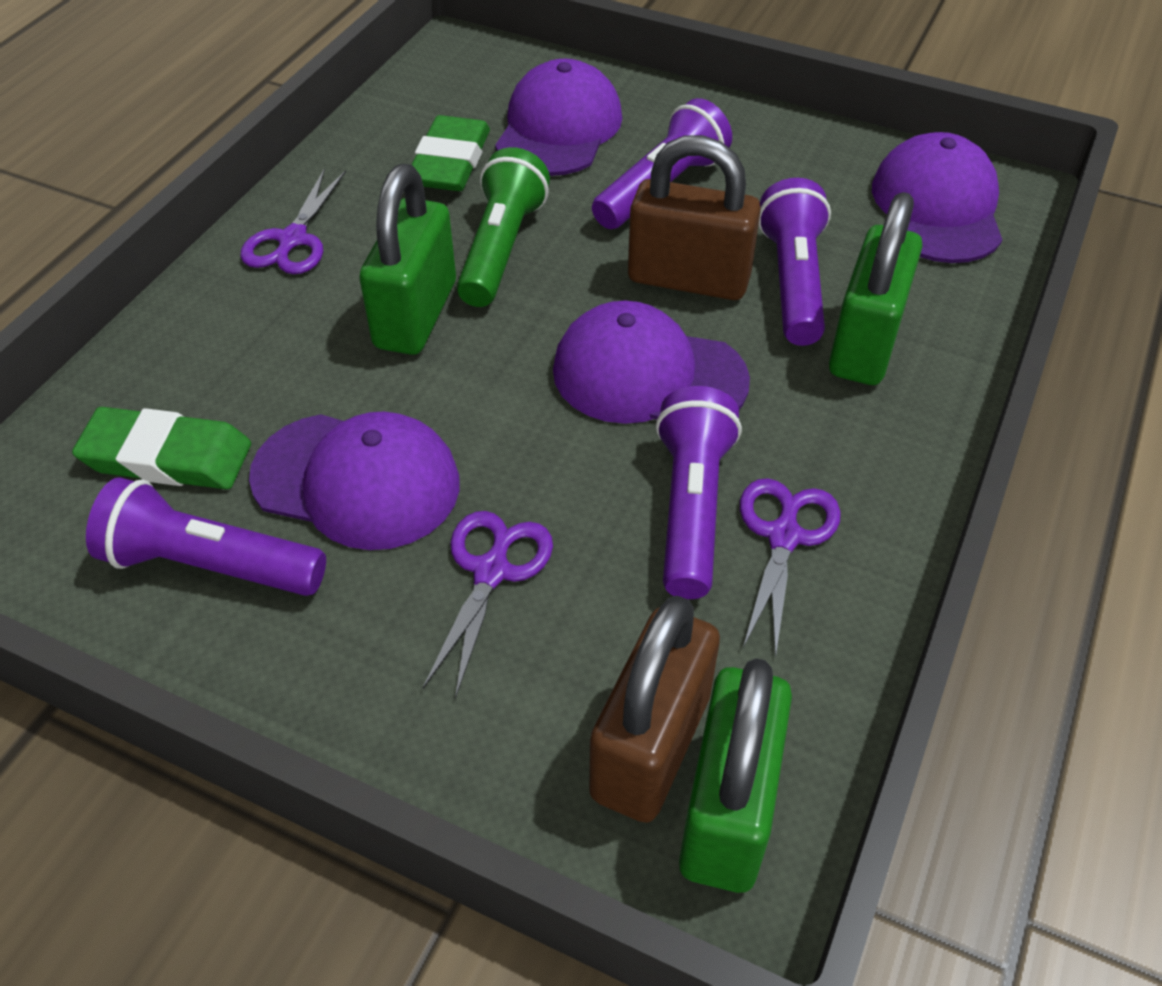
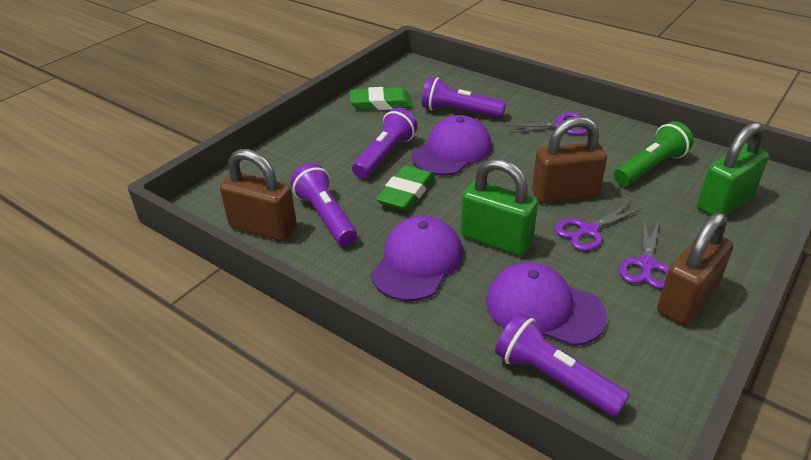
brown padlock: [589,596,720,823] [628,135,761,300] = 2 -> [220,149,297,241] [532,116,607,204] [657,212,733,325] = 3
green padlock: [359,164,456,355] [679,658,792,893] [829,192,922,385] = 3 -> [461,158,538,256] [697,122,769,216] = 2
purple cap: [249,412,460,550] [495,59,622,176] [553,301,750,424] [872,132,1002,263] = 4 -> [371,216,463,301] [412,115,492,175] [486,262,607,346] = 3

